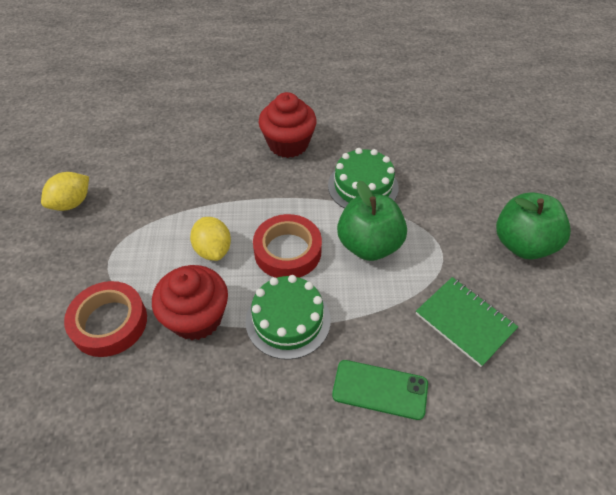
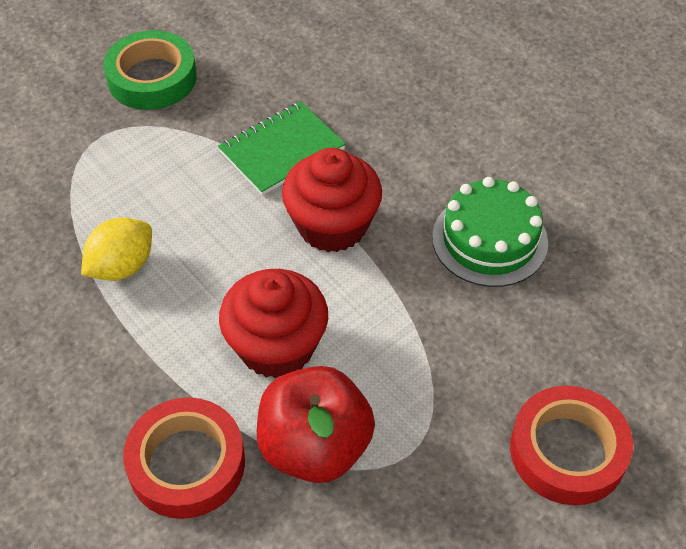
green apple: [337,180,407,261] [496,192,571,260] = 2 -> none = 0
green cake: [246,275,331,360] [328,148,399,209] = 2 -> [432,177,548,287] = 1
green phone: [332,360,428,420] = 1 -> none = 0
green tape: none = 0 -> [103,30,197,110] = 1
red apple: none = 0 -> [257,366,375,483] = 1
yellow lemon: [41,172,89,211] [190,217,231,261] = 2 -> [81,218,152,281] = 1

